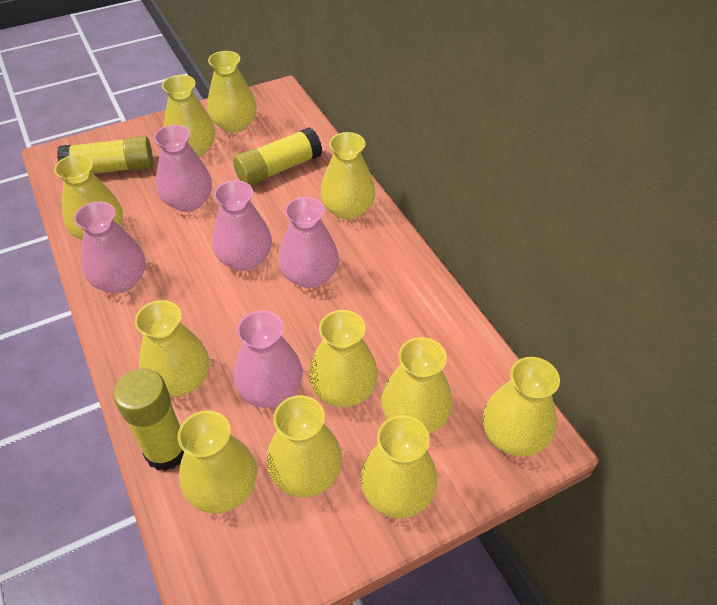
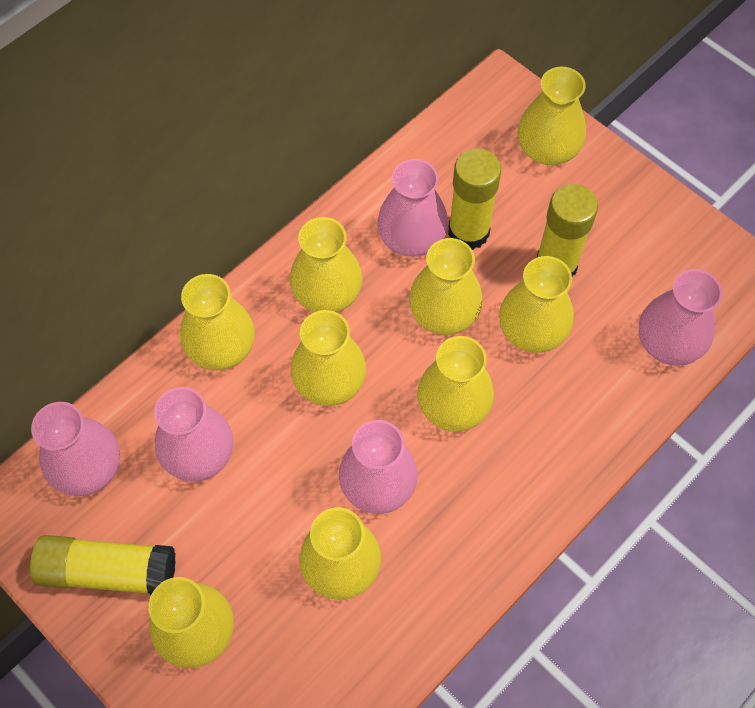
yellow vase: [54,154,123,240] [134,300,209,397] [162,75,215,157] [177,410,257,514] [207,51,257,133] [267,395,342,497] [309,310,378,407] [320,132,375,220] [360,415,437,519] [381,337,452,434] [483,357,560,457] = 11 -> [149,577,234,668] [180,274,255,370] [290,217,362,312] [291,310,366,406] [300,507,381,600] [409,238,482,335] [417,336,494,432] [499,256,574,353] [518,67,586,165] = 9

